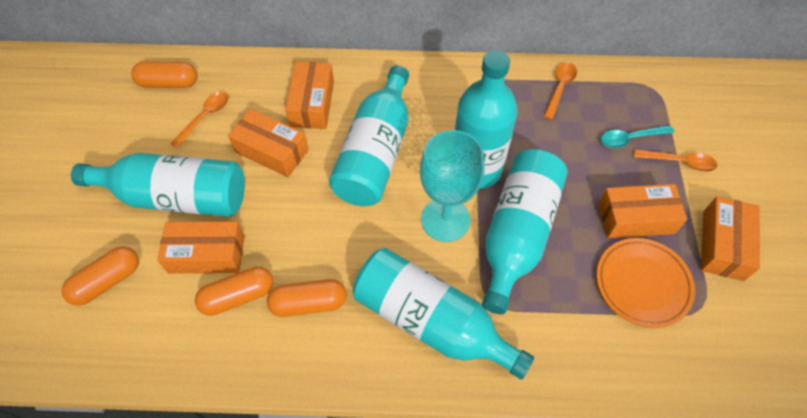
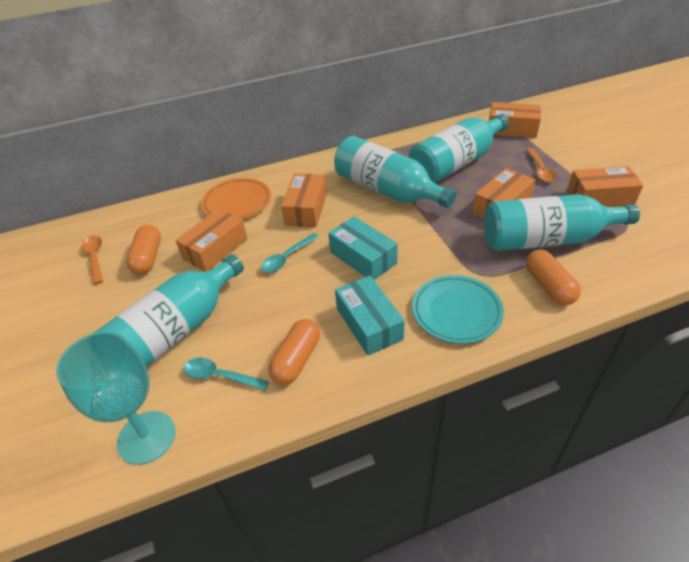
orange capsule: [61,246,139,306] [131,61,197,88] [195,266,273,316] [267,279,346,317] = 4 -> [126,225,161,275] [268,319,320,385] [526,250,581,305] = 3
orange spoon: [170,92,229,148] [543,62,577,120] [634,149,717,172] = 3 -> [82,235,103,285] [526,148,556,183] = 2
turquoise bottle: [71,153,245,217] [329,65,409,206] [353,248,534,380] [455,50,518,189] [482,149,568,314] = 5 -> [94,254,244,367] [334,136,456,208] [409,114,509,183] [484,194,640,251] = 4
turquoise box: none = 0 -> [328,216,398,280] [335,276,405,356] = 2
turquoise plate: none = 0 -> [412,275,504,344] = 1
turquoise spoon: [601,125,674,148] = 1 -> [184,358,269,391] [261,233,319,273] = 2

